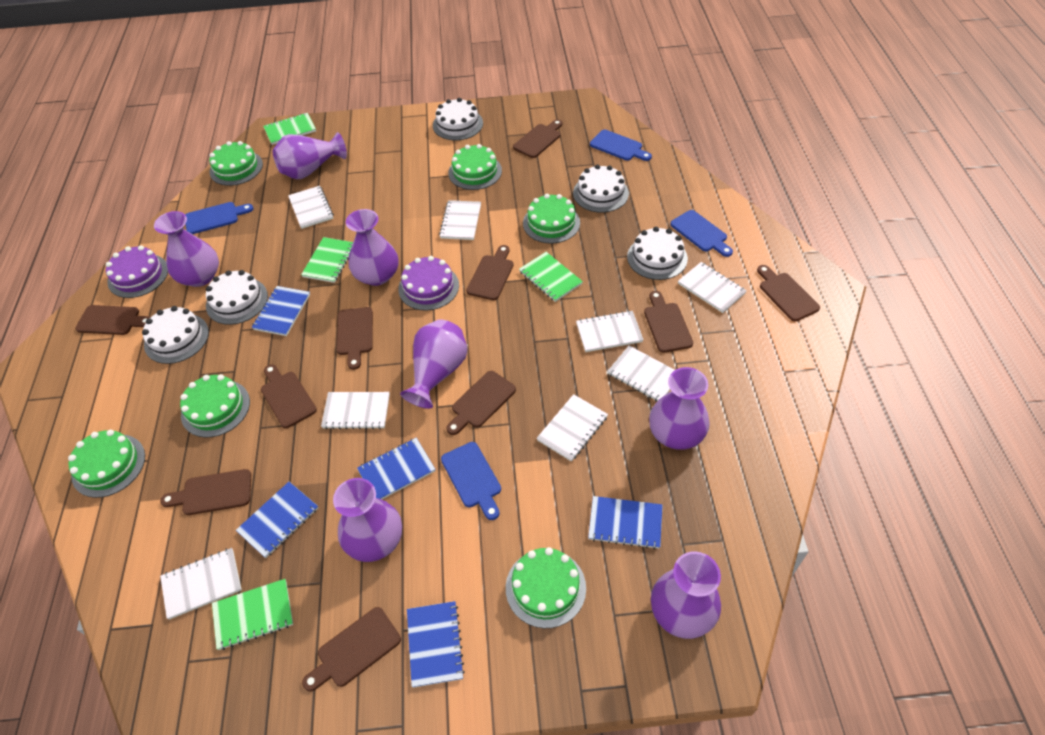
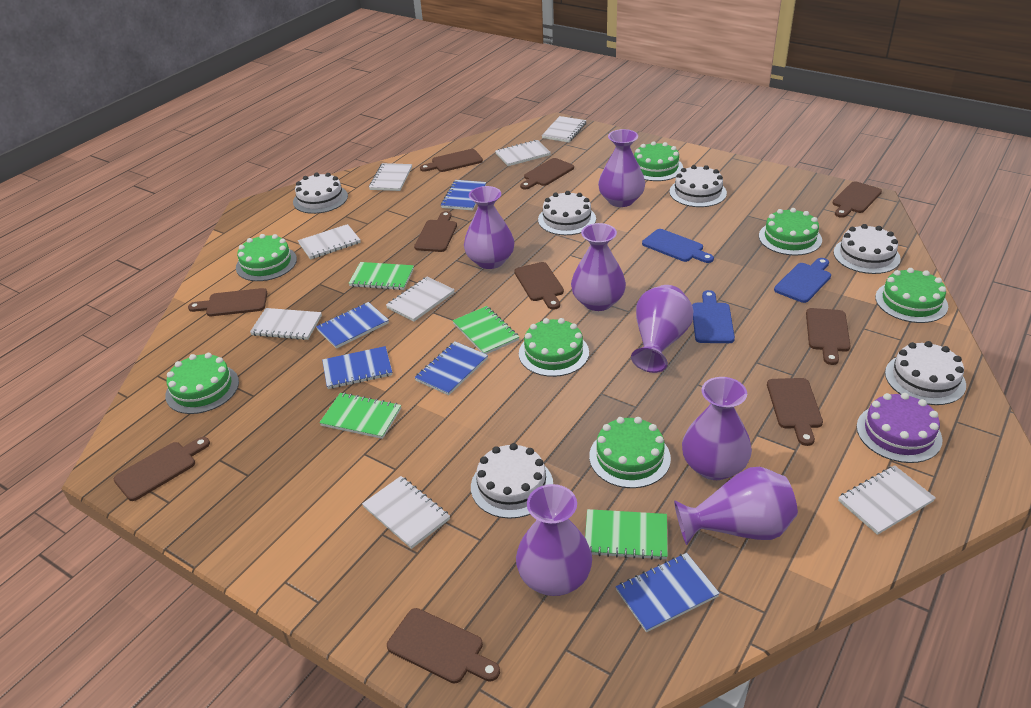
blue cutting board: [185,202,253,234] [441,442,501,520] [590,130,652,161] [670,210,733,257] = 4 -> [642,229,714,263] [692,290,735,343] [774,258,831,303] = 3
green cake: [68,430,145,498] [180,374,250,437] [209,141,263,186] [448,144,502,190] [506,547,586,628] [523,194,580,244] = 6 -> [165,353,239,414] [236,234,297,281] [519,318,589,377] [589,417,671,488] [634,141,683,181] [759,208,822,256] [875,268,948,323] = 7
purple cake: [106,245,168,298] [398,256,459,311] = 2 -> [857,393,942,463] = 1
white cake: [142,306,209,364] [206,270,268,325] [433,98,483,140] [573,164,629,213] [627,227,688,280] = 5 -> [293,173,348,214] [471,443,553,519] [538,191,596,235] [670,165,727,207] [834,224,901,274] [885,341,966,405] = 6

